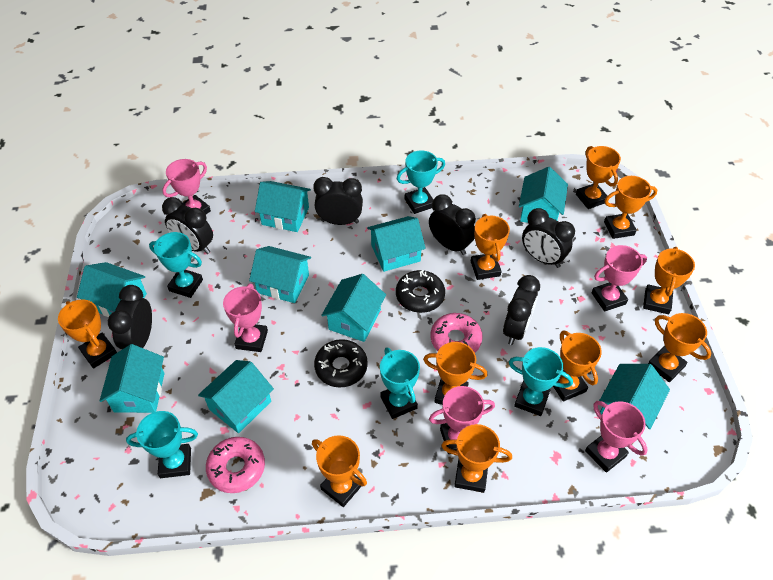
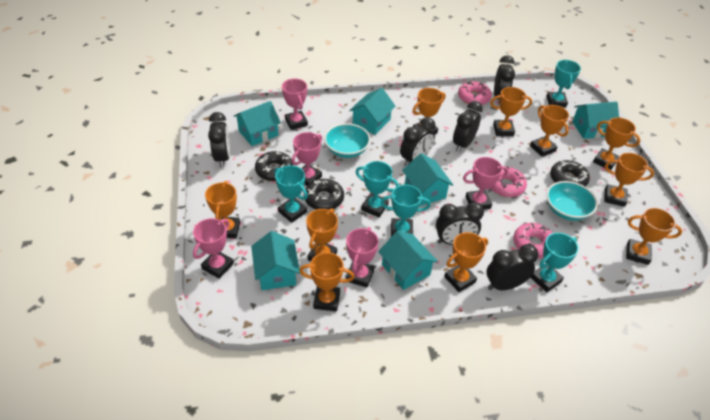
black donut: [314,339,368,388] [396,270,445,313] = 2 -> [255,151,294,181] [305,179,344,210] [550,160,590,187] = 3
pink donut: [206,437,265,493] [431,313,483,352] = 2 -> [458,81,492,105] [491,166,527,197] [513,223,553,258] = 3
turquoise bowl: none = 0 -> [324,123,370,158] [546,181,598,221] = 2
turquoise house: [77,262,147,317] [100,344,165,413] [198,360,274,433] [249,246,311,303] [255,181,311,232] [321,274,386,342] [367,216,426,272] [519,167,568,223] [599,364,670,429] = 9 -> [234,101,281,146] [251,231,300,290] [349,88,396,135] [378,231,438,290] [402,153,453,206] [572,101,619,139] = 6

